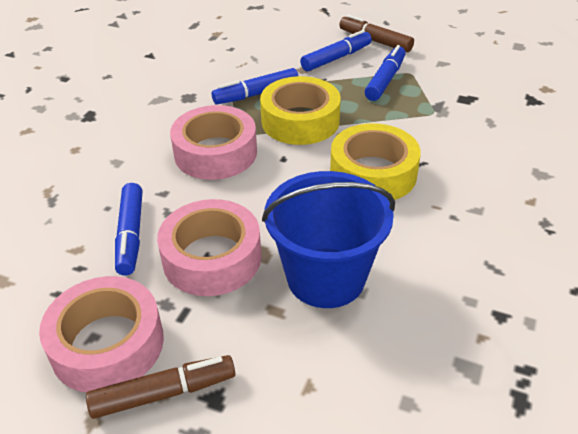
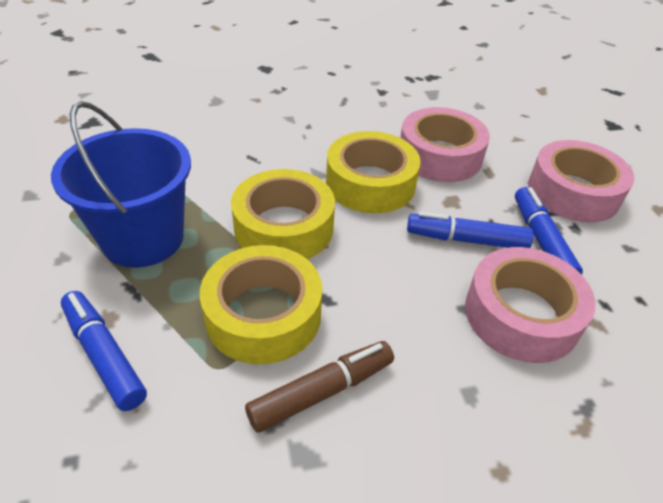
blue marker: [115,183,143,275] [212,68,298,104] [300,30,372,71] [365,45,406,101] = 4 -> [61,291,147,411] [407,212,533,248] [515,187,583,275] = 3
brown marker: [86,355,235,419] [339,15,414,52] = 2 -> [245,341,394,433] = 1
yellow tape: [260,76,341,145] [330,123,421,200] = 2 -> [200,245,322,364] [231,169,335,259] [326,131,421,213] = 3

